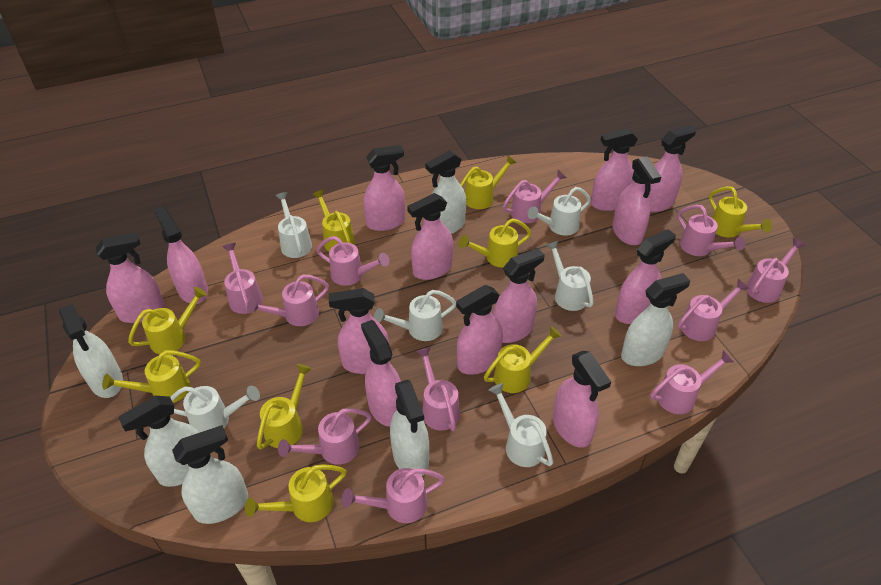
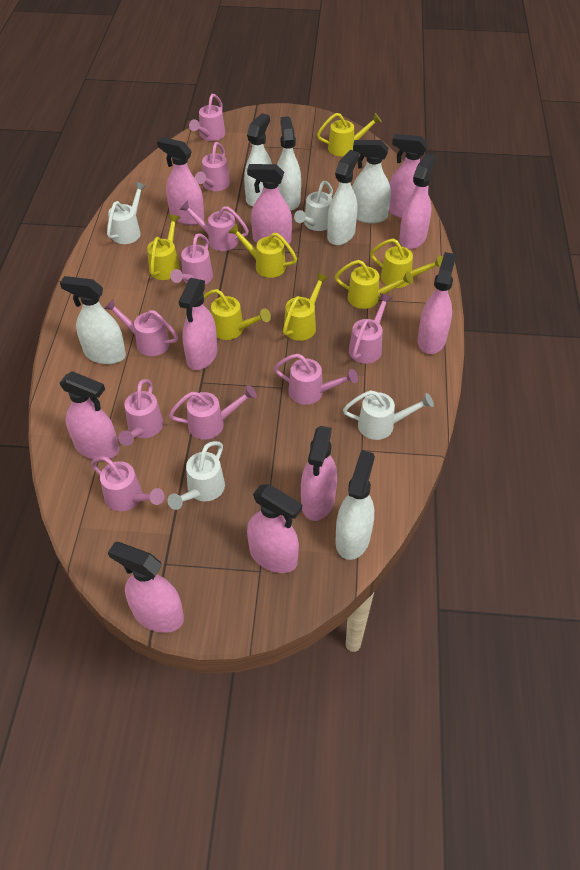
pink spray bottle: [96,232,165,323] [153,206,208,304] [329,288,389,374] [361,320,401,427] [363,145,405,231] [407,193,453,280] [456,285,503,375] [493,248,545,343] [553,351,611,448] [591,128,638,211] [612,157,661,245] [615,229,676,324] [648,125,696,212] = 13 -> [60,371,119,459] [108,542,184,633] [157,137,204,225] [179,278,218,370] [247,164,292,247] [247,484,302,573] [301,426,337,521] [389,134,428,218] [399,153,436,249] [418,252,456,354] = 10
pink watering can: [222,243,263,314] [247,275,329,326] [278,408,372,465] [316,236,389,286] [342,468,445,523] [416,347,460,432] [503,170,567,223] [651,350,734,414] [678,205,745,256] [678,279,749,341] [746,238,806,303] = 11 -> [91,456,164,511] [104,299,178,356] [118,379,163,446] [169,385,257,440] [170,233,213,284] [179,200,249,251] [189,94,225,141] [195,142,230,191] [274,354,358,405] [349,293,392,364] = 10
white watering can: [170,386,260,432] [275,192,312,258] [374,290,456,341] [489,383,553,467] [528,187,591,236] [546,241,594,311] = 6 -> [107,182,146,244] [168,441,225,510] [294,181,333,231] [343,390,434,440] = 4
yellow watering can: [102,350,201,403] [128,287,207,354] [245,464,346,522] [257,364,312,450] [312,190,355,251] [458,218,531,268] [460,156,517,209] [484,326,562,393] [709,186,772,237] = 9 -> [147,214,180,280] [204,289,271,340] [228,224,297,278] [283,273,328,341] [317,113,382,156] [335,260,413,309] [370,238,443,288] = 7

